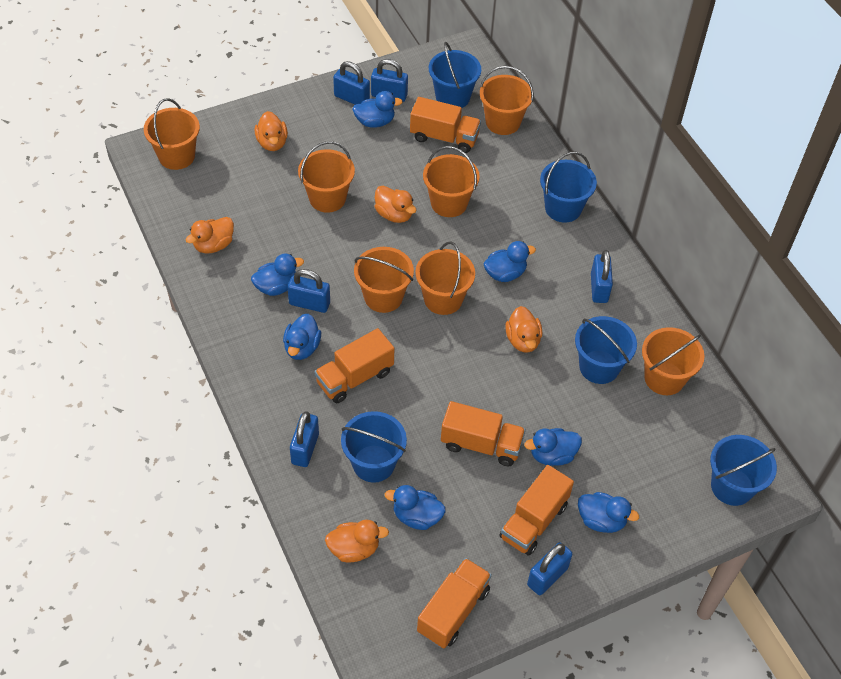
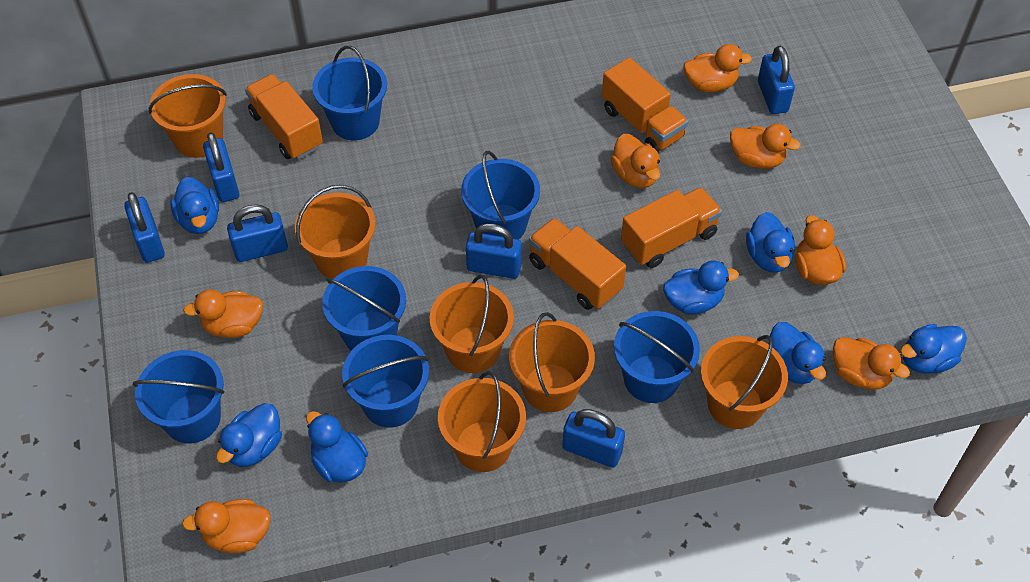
blue bucket: [341,411,407,483] [429,42,481,108] [540,152,597,223] [575,316,637,384] [710,435,777,506] = 5 -> [133,350,224,444] [312,46,387,140] [322,266,406,351] [342,335,429,428] [461,151,540,240] [614,311,700,403] = 6
orange bucket: [144,98,200,170] [298,141,355,213] [354,247,414,313] [415,241,475,315] [423,146,480,217] [480,66,534,135] [642,327,705,395] = 7 -> [149,74,227,158] [295,185,376,279] [430,275,514,373] [438,371,526,472] [509,312,595,412] [701,335,788,429] = 6
orange duck: [186,217,234,253] [254,111,288,151] [325,520,389,562] [375,186,417,223] [505,306,542,353] = 5 -> [182,499,271,553] [183,289,263,338] [611,134,660,188] [683,44,752,92] [730,124,801,169] [795,215,846,285] [833,337,910,390] = 7
orange truck: [315,328,394,403] [410,97,481,153] [417,558,492,649] [441,401,526,466] [500,465,574,556] = 5 -> [245,74,323,159] [529,218,626,310] [602,57,688,152] [621,187,722,268] = 4

